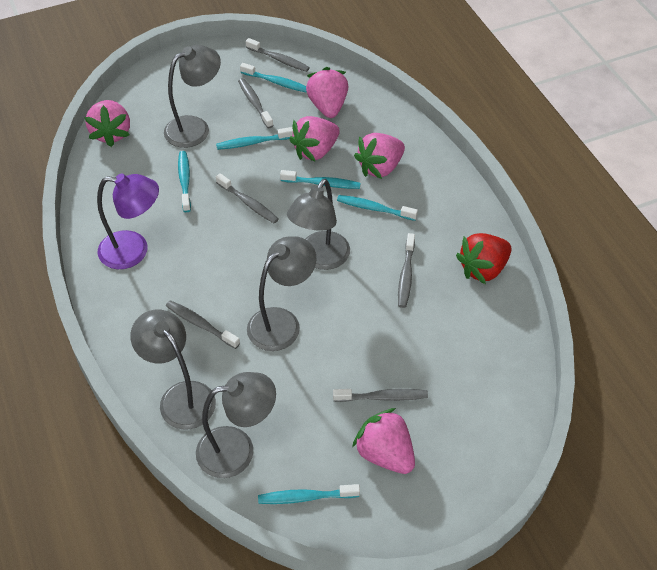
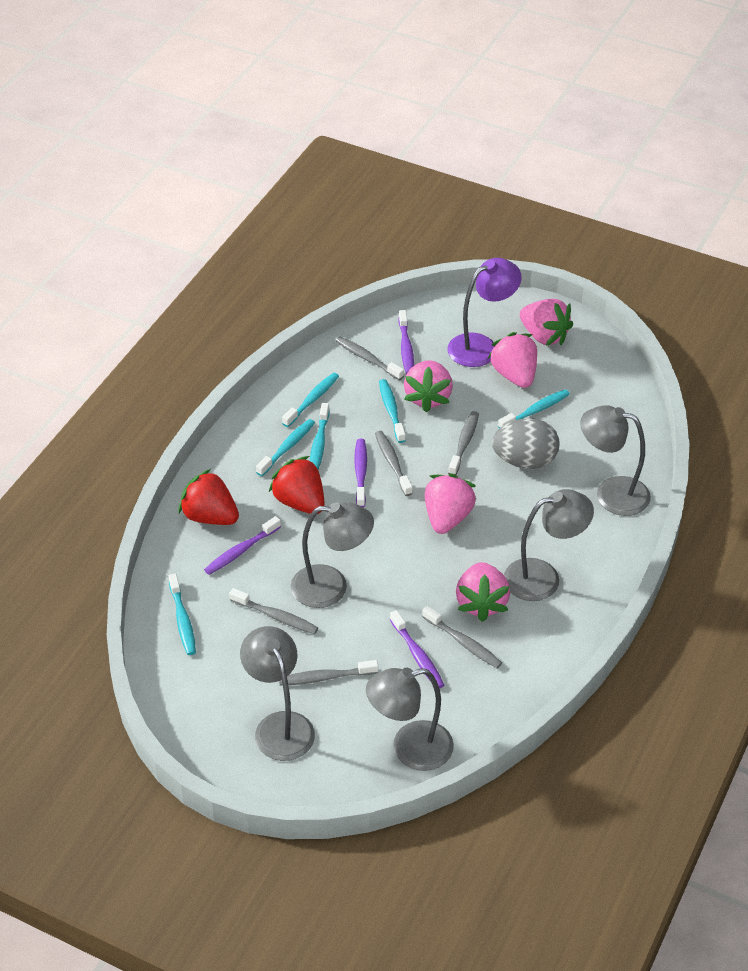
grey egg: none = 0 -> [492,418,559,469] = 1
purple toothbrush: none = 0 -> [204,516,281,575] [354,439,367,507] [390,610,444,689] [399,310,414,374] = 4
red strawberry: [456,233,512,284] = 1 -> [179,469,239,525] [269,456,325,514] = 2

